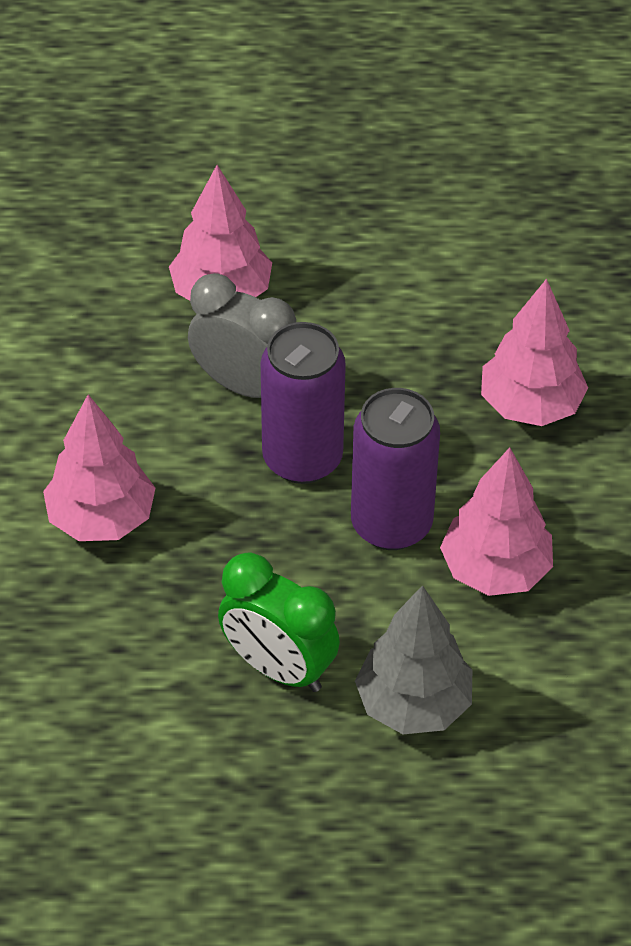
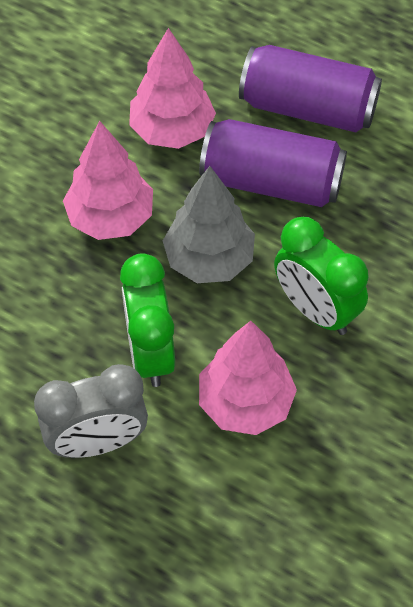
green clock: [218,552,340,692] = 1 -> [120,253,175,387] [274,217,369,335] = 2
pink tree: [43,394,155,541] [169,165,272,301] [440,447,553,596] [481,279,588,426] = 4 -> [63,121,153,240] [129,28,216,149] [199,321,297,435] = 3

